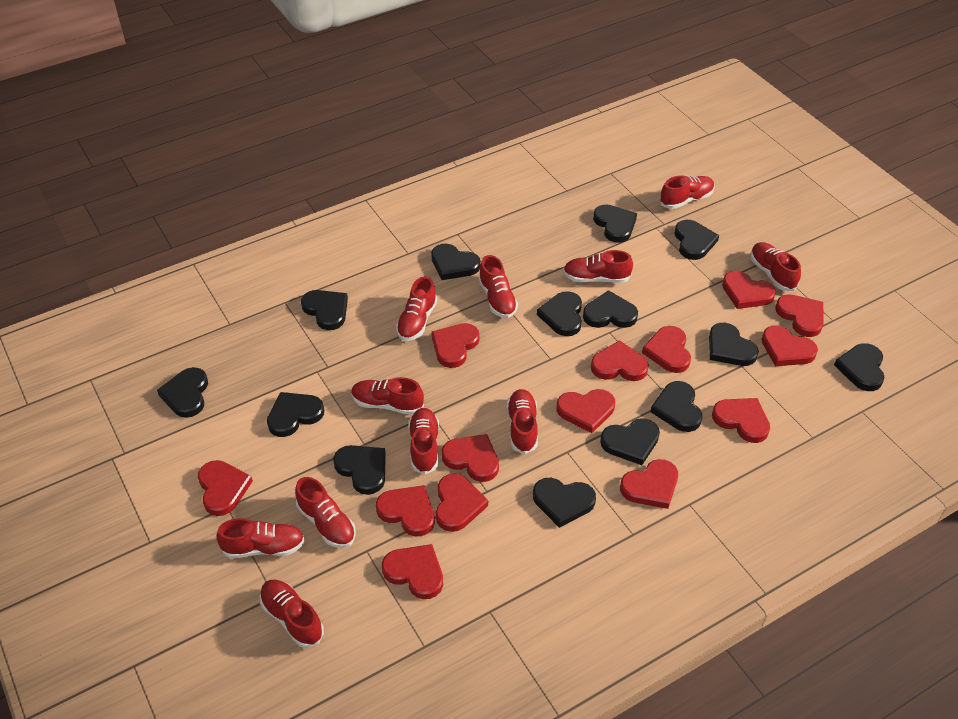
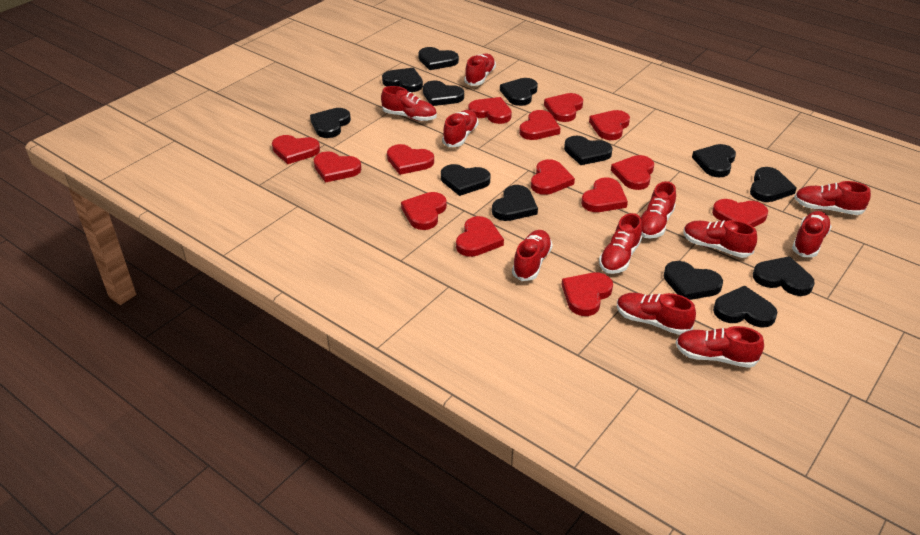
black heart: [157,367,208,418] [267,392,324,437] [301,290,348,330] [333,445,386,495] [431,244,480,280] [533,478,596,528] [537,291,582,336] [583,290,638,328] [593,204,637,243] [600,418,660,465] [650,381,702,432] [675,220,719,260] [709,323,759,366] [834,343,884,391] = 14 -> [310,108,351,138] [382,68,423,92] [418,47,459,70] [423,80,464,106] [441,164,490,196] [492,185,538,221] [500,78,538,106] [564,136,613,165] [664,261,723,300] [692,144,736,177] [713,286,777,327] [750,167,797,202] [753,256,815,296] = 13

